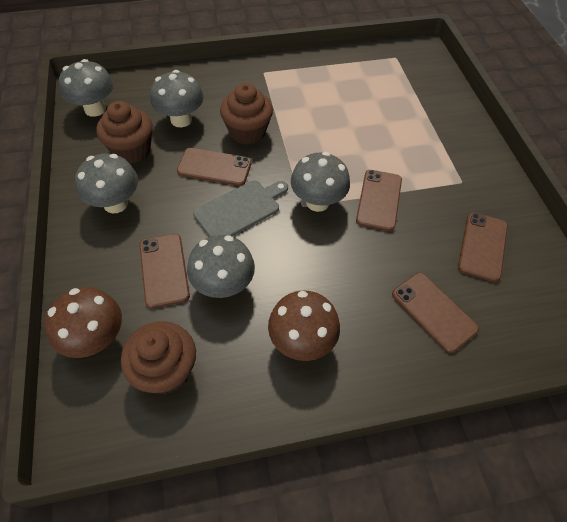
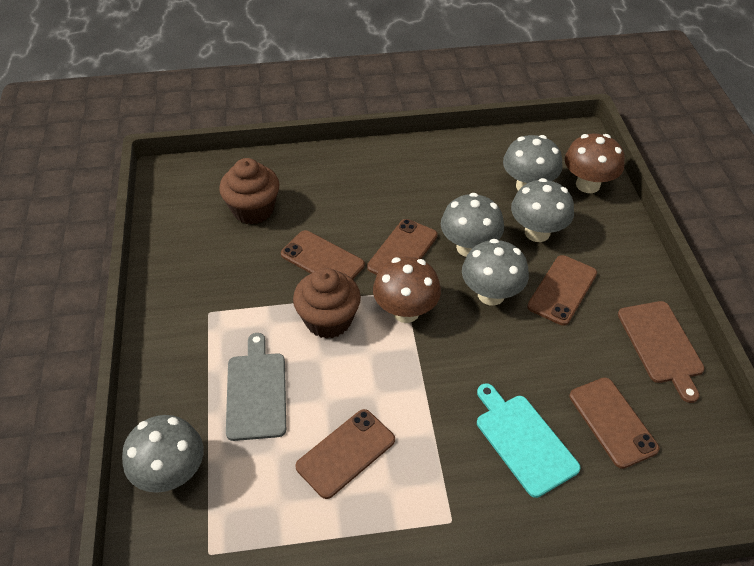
brown cupcake: [96,101,153,163] [121,321,196,394] [220,83,273,145] = 3 -> [219,158,280,224] [293,268,361,339] = 2
brown cutting board: none = 0 -> [618,301,705,403] = 1
turquoise cutting board: none = 0 -> [477,383,581,498] = 1

